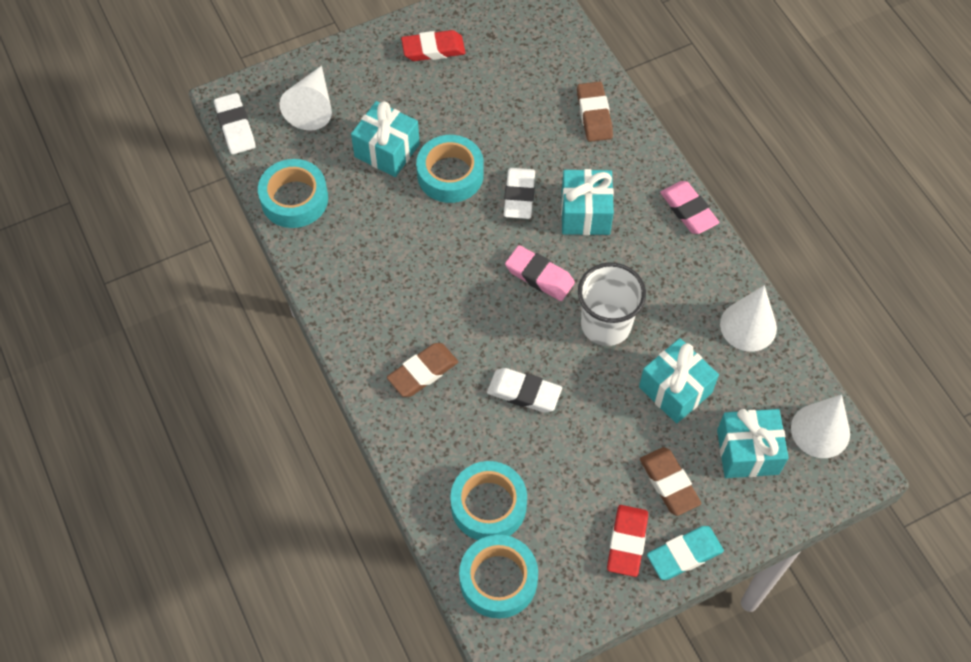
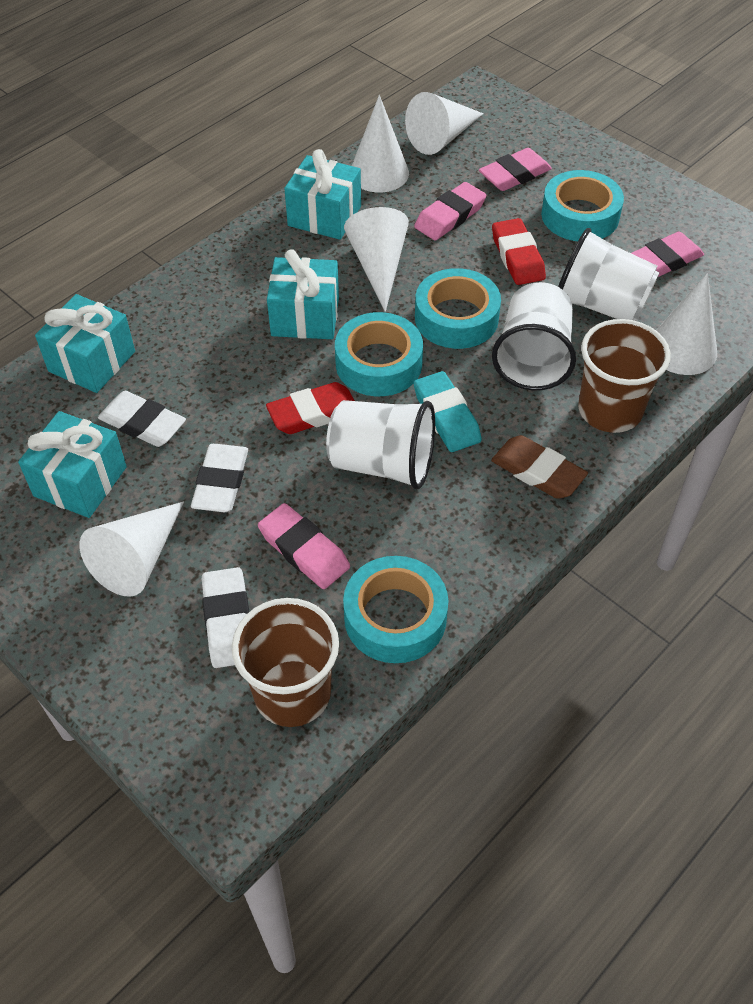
brown cup: none = 0 -> [232,598,339,727] [578,319,671,433] = 2
brown eraser: [387,343,458,397] [577,81,613,142] [640,447,701,516] = 3 -> [491,435,588,499] = 1
pink eraser: [505,245,575,301] [660,181,719,234] = 2 -> [258,503,350,589] [414,182,486,240] [479,148,552,191] [631,232,704,277] = 4
white cone: [280,66,332,131] [720,285,777,352] [791,395,850,458] = 3 -> [79,501,184,597] [344,207,409,312] [352,95,409,192] [405,92,484,155] [656,273,717,375] = 5
white cup: [578,262,646,346] = 1 -> [326,400,435,489] [492,282,576,390] [558,228,659,321] = 3

